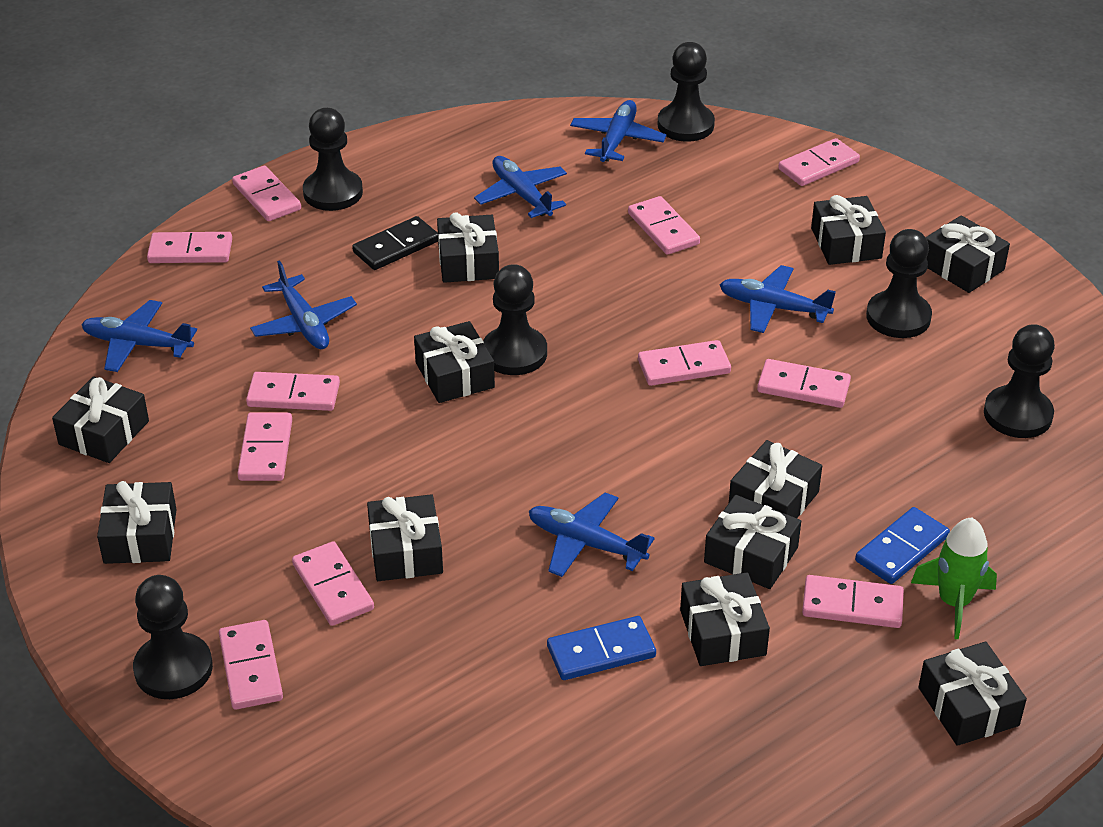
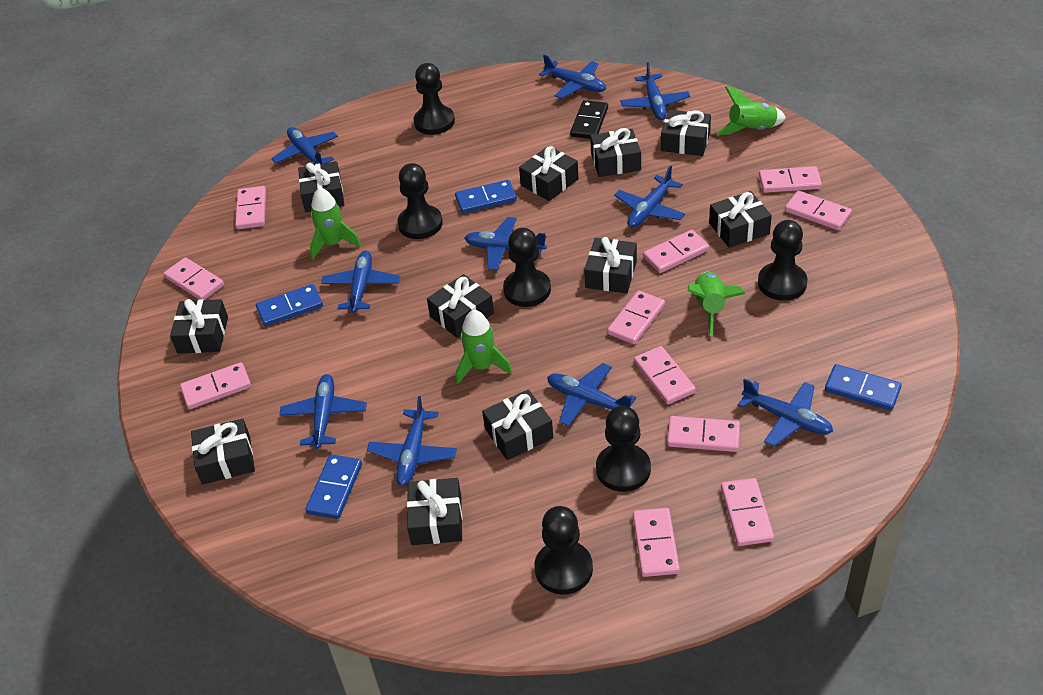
blue domino: [547,616,656,680] [855,507,950,584] = 2 -> [256,284,323,326] [306,455,362,519] [455,180,517,213] [825,364,902,411] = 4
blue plane: [81,300,197,372] [250,260,357,349] [474,156,567,218] [529,492,655,577] [570,100,667,162] [719,265,836,333] = 6 -> [271,127,338,165] [279,374,367,449] [321,250,400,313] [367,396,457,486] [464,217,547,270] [539,55,606,99] [547,363,636,426] [614,165,685,228] [620,62,690,120] [738,378,833,447] = 10
green rocket: [911,517,997,639] = 1 -> [310,187,361,260] [456,310,512,385] [688,272,745,336] [717,86,786,135] = 4

